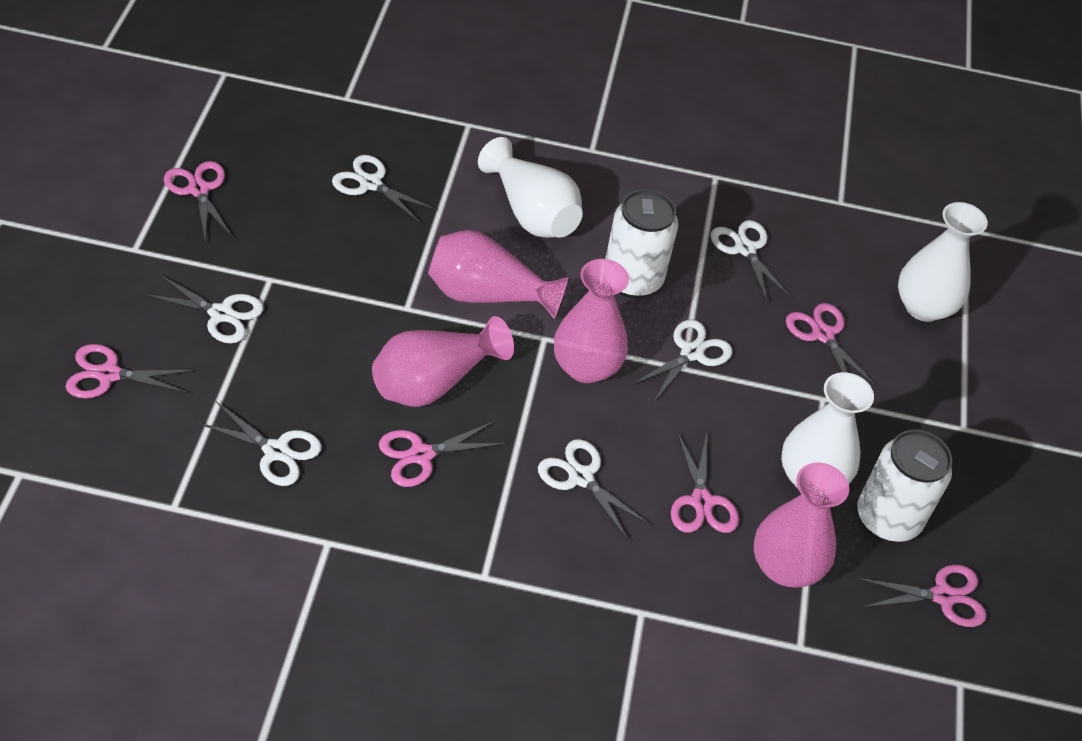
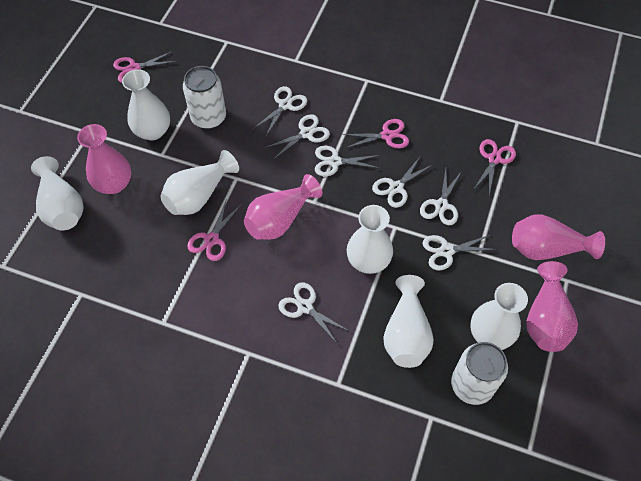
pink scissors: [65,344,195,398] [164,161,233,242] [379,421,505,487] [671,433,739,533] [786,303,876,386] [858,565,987,627] = 6 -> [113,51,177,83] [187,201,242,261] [342,119,409,148] [473,139,516,195] = 4
white scissors: [144,274,263,344] [197,401,322,486] [332,155,437,223] [538,439,650,540] [632,319,732,402] [710,220,791,303] = 6 -> [253,86,307,136] [265,114,330,159] [278,282,349,343] [315,146,380,176] [372,157,432,208] [420,169,462,226] [422,235,496,271] = 7
white vase: [478,137,583,238] [781,372,874,488] [898,202,988,322] = 3 -> [31,156,84,231] [122,69,170,140] [160,150,239,215] [347,205,393,274] [383,275,434,368] [471,283,528,350] = 6

